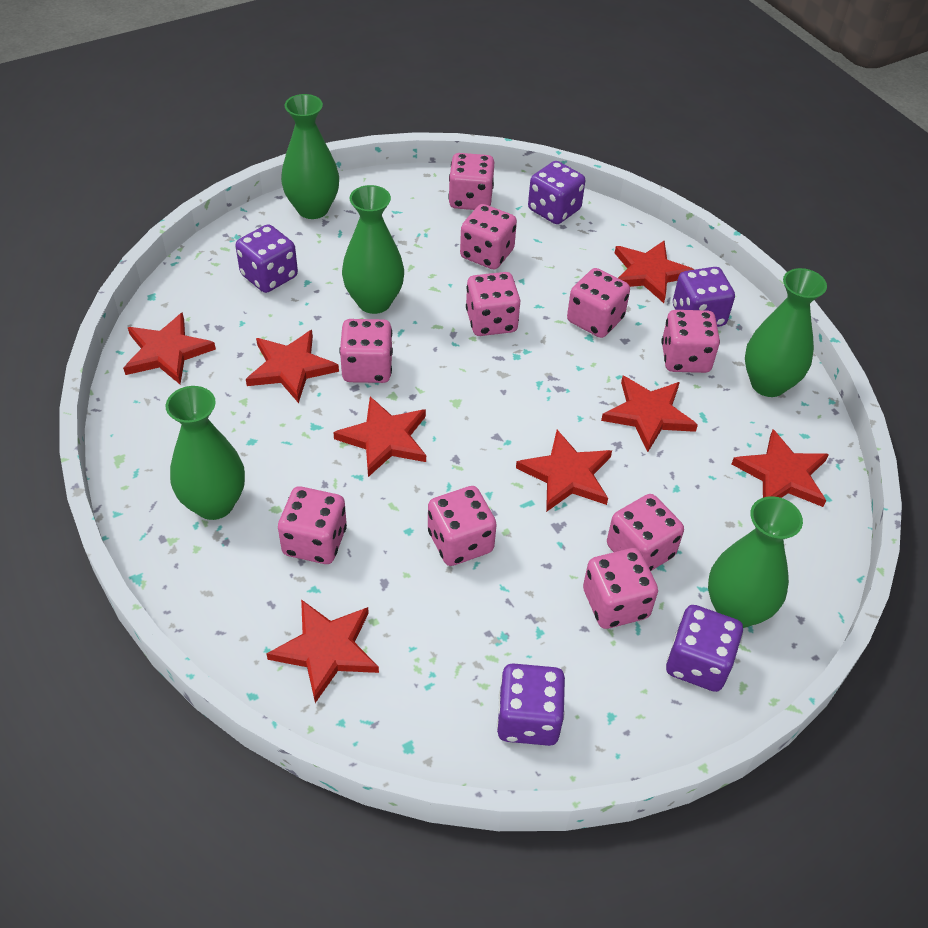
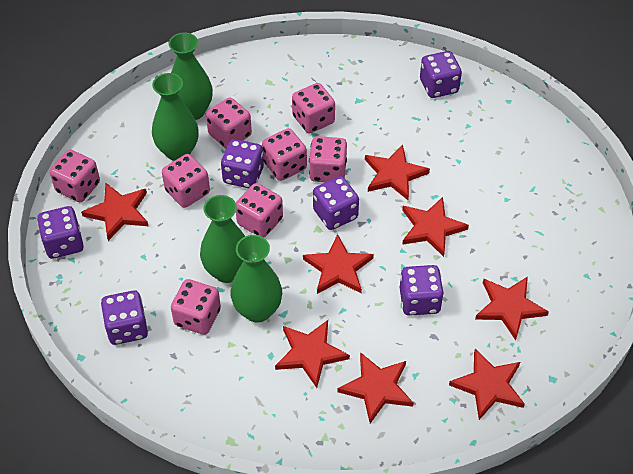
green vase: [166,386,245,520] [281,94,339,219] [342,185,404,314] [708,496,803,628] [745,268,827,397] = 5 -> [152,73,199,161] [169,32,213,120] [200,195,245,283] [230,235,282,323] = 4
pink dice: [278,486,347,564] [340,319,393,383] [428,486,497,566] [448,153,494,210] [460,204,517,270] [466,272,521,336] [567,268,630,338] [583,548,658,629] [607,494,684,571] [662,310,720,373] = 10 -> [49,150,100,202] [162,154,210,208] [171,279,221,335] [206,97,252,148] [236,183,283,238] [262,128,307,181] [292,83,335,133] [309,136,347,182] = 8
purple dice: [235,224,298,293] [497,663,565,746] [528,161,585,224] [666,605,743,692] [673,267,735,327] = 5 -> [37,206,84,259] [101,290,148,345] [221,139,264,188] [313,176,359,230] [400,265,444,316] [420,51,462,98] = 6

